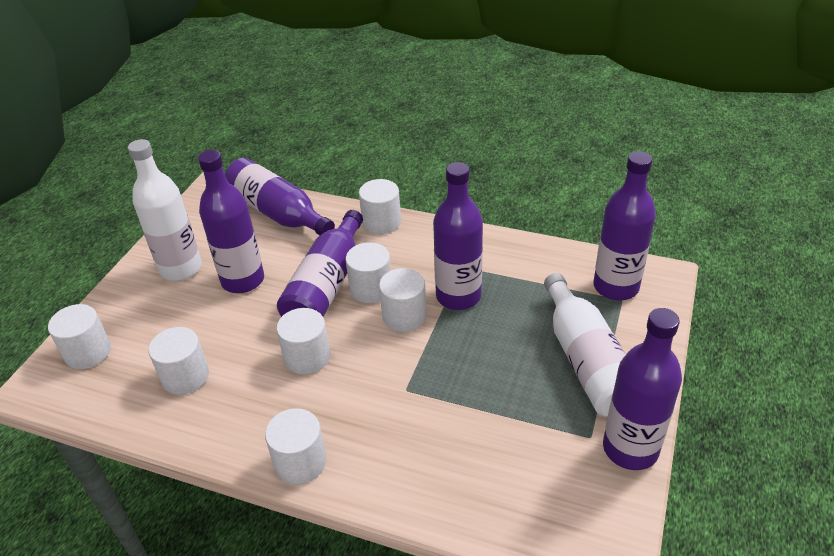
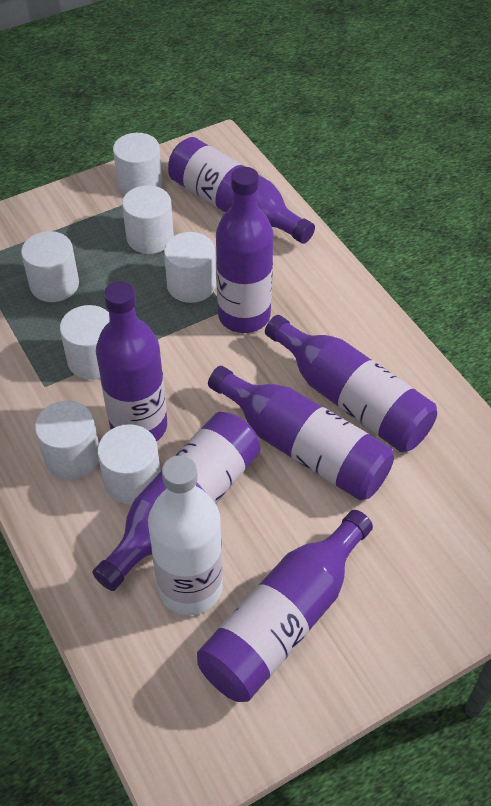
purple bottle: [198,150,264,293] [225,158,335,235] [277,210,363,317] [433,162,483,310] [593,151,656,300] [603,308,682,470] = 6 -> [92,412,260,591] [96,281,167,441] [168,137,315,244] [197,510,373,702] [208,366,394,500] [216,167,274,333] [265,315,437,452] = 7
white bottle: [128,139,202,281] [544,273,626,417] = 2 -> [148,455,223,615] = 1

